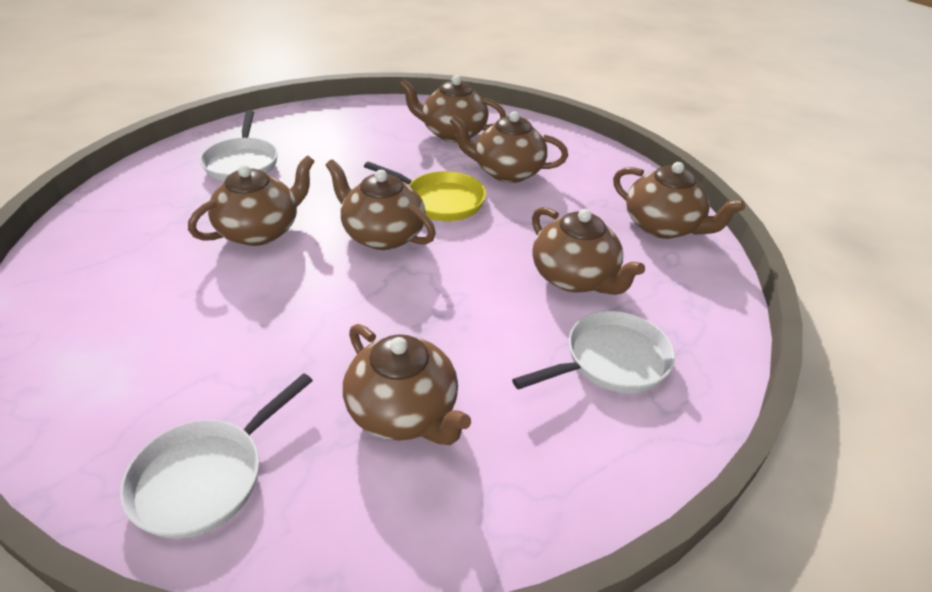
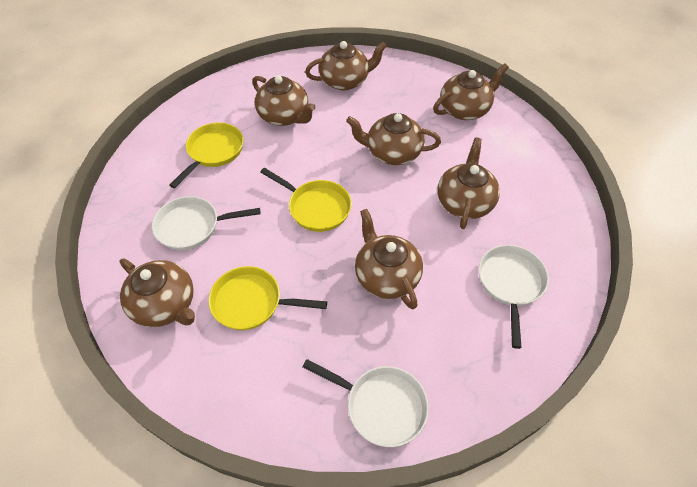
yellow pan: [364,161,486,221] = 1 -> [169,123,244,188] [208,266,327,330] [260,168,352,232] = 3

